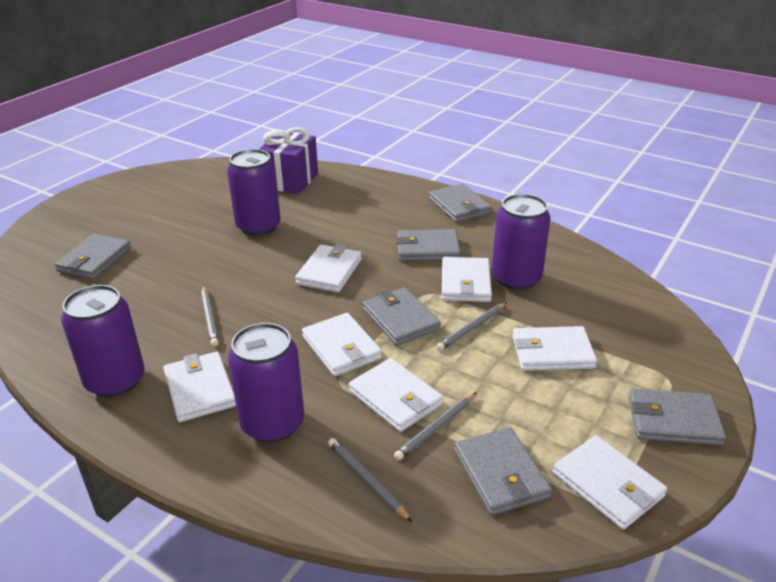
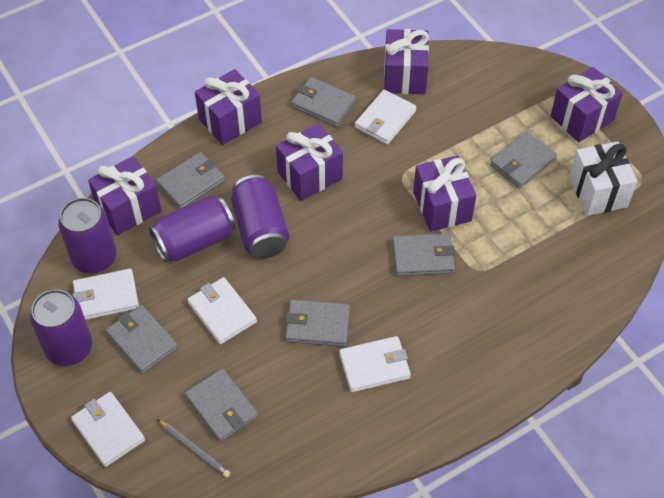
grey pencil: [201,285,219,346] [328,438,412,522] [394,392,477,460] [436,302,507,351] = 4 -> [157,419,230,478] = 1
grey wallet: [55,234,131,279] [363,287,441,346] [396,229,460,261] [429,184,491,222] [454,427,552,515] [628,389,726,446] = 6 -> [106,305,178,374] [156,152,225,209] [185,368,258,442] [285,300,350,347] [291,77,356,127] [392,233,455,276] [490,132,557,188] = 7
purple gift: [259,127,318,194] = 1 -> [88,156,162,235] [195,69,262,145] [276,123,343,201] [384,29,429,94] [413,155,476,232] [550,67,623,142] = 6
white gift: none = 0 -> [569,141,638,216] = 1
white wallet: [163,351,236,422] [295,244,362,292] [302,313,382,376] [349,358,443,432] [442,257,492,302] [512,326,597,371] [553,435,667,530] = 7 -> [71,392,145,467] [73,269,139,320] [187,277,257,345] [339,336,411,392] [355,89,416,145] = 5

